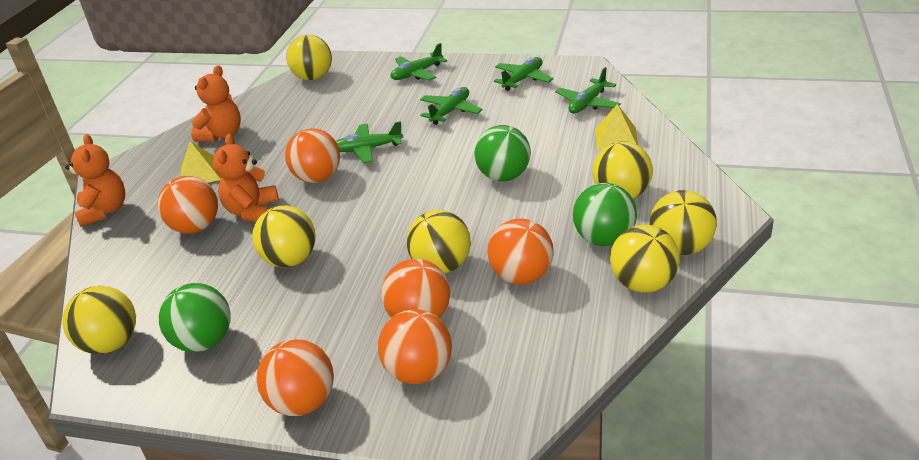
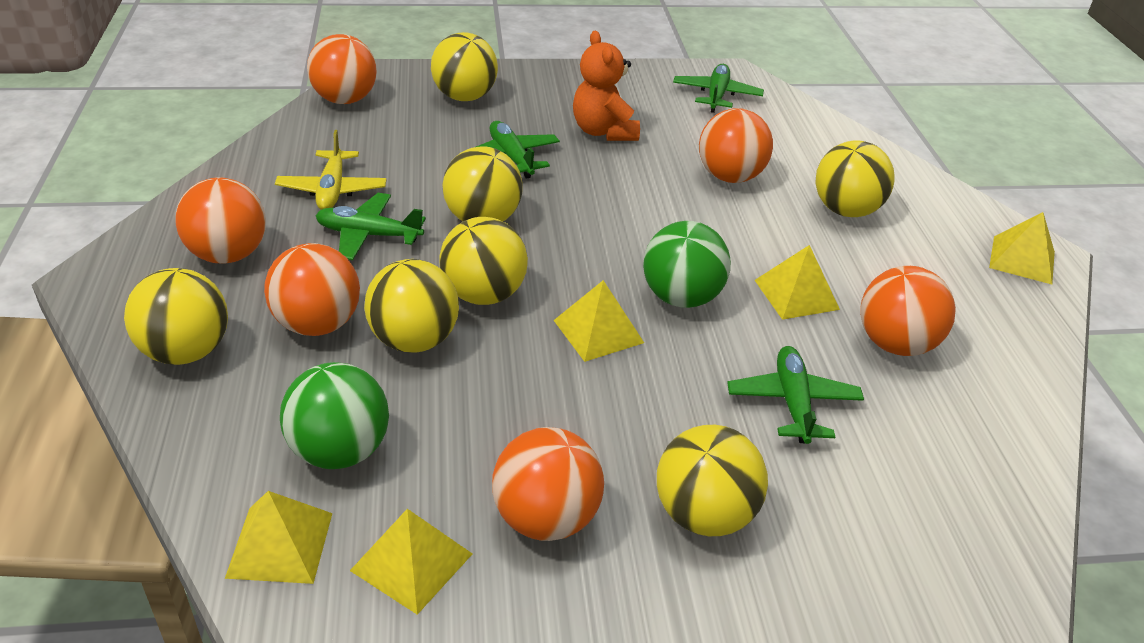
green ball: [159,283,231,352] [474,125,531,181] [573,183,637,246] = 3 -> [280,362,389,469] [643,221,731,308] = 2
green plane: [336,121,403,163] [390,43,447,81] [420,87,482,125] [494,57,553,91] [555,67,621,113] = 5 -> [316,193,426,260] [476,121,560,179] [673,64,764,113] [727,346,864,444] = 4
orange teddy bear: [65,134,125,227] [191,65,241,142] [213,134,279,222] = 3 -> [573,31,640,141] = 1
yellow plane: none = 0 -> [275,130,387,210] = 1
yellow pyramid: [181,141,221,183] [596,104,638,150] = 2 -> [225,491,333,584] [350,509,472,615] [554,280,644,362] [755,245,840,320] [989,212,1055,284] = 5

